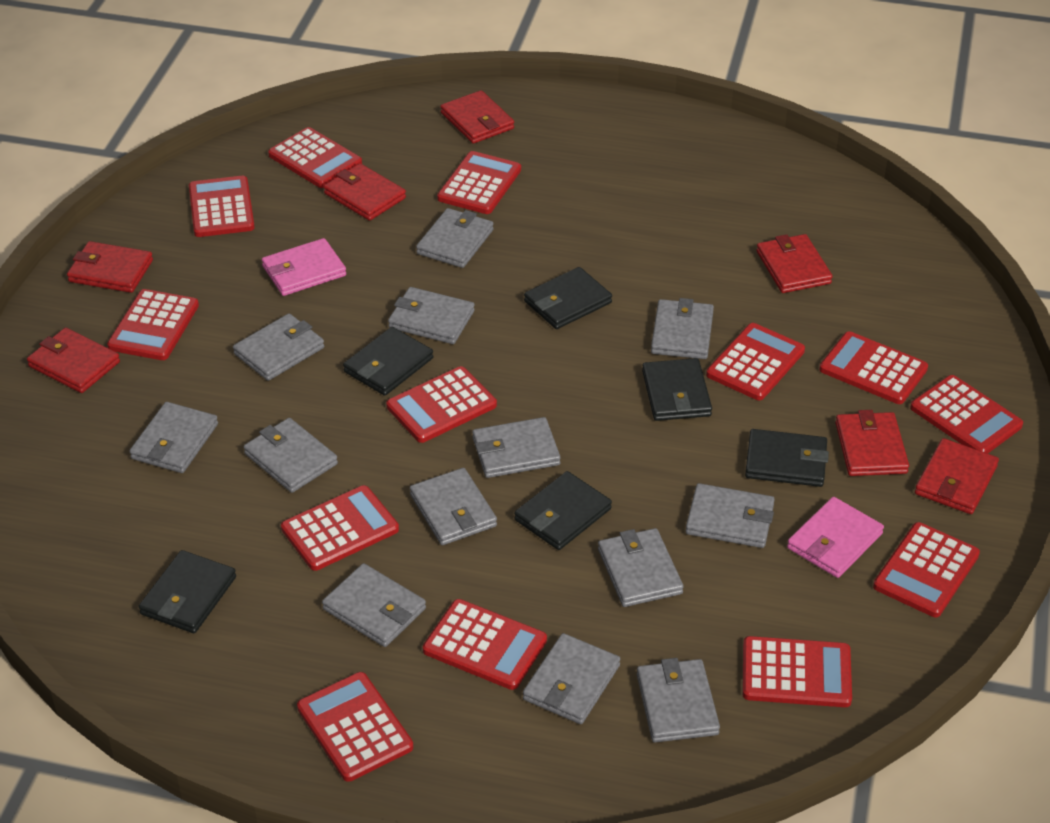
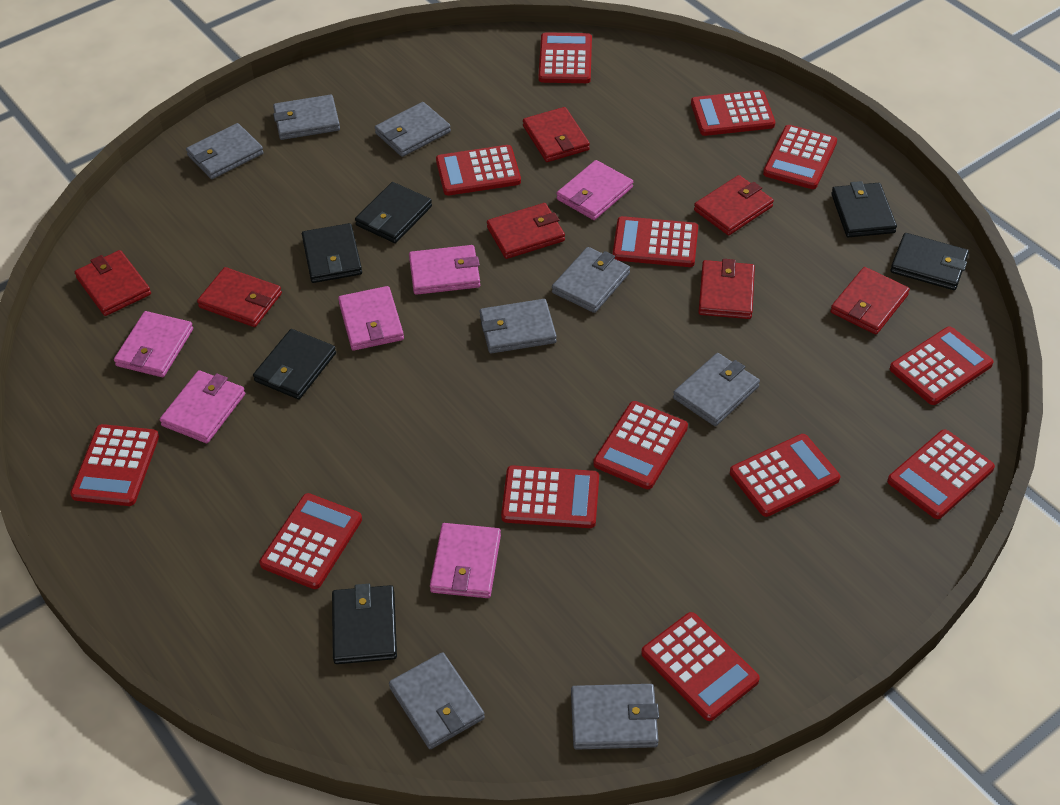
grey wallet: [129,402,218,473] [233,313,324,381] [244,418,338,493] [322,563,426,647] [388,287,475,344] [410,468,497,545] [416,208,494,268] [472,417,561,478] [523,633,620,724] [598,528,684,607] [637,658,720,743] [651,298,714,359] [686,483,775,548] = 13 -> [186,123,264,179] [273,95,340,140] [375,102,451,157] [389,652,485,749] [480,299,557,354] [552,247,630,313] [571,684,659,750] [673,353,760,426] = 8
pink wallet: [262,238,346,296] [787,497,884,578] = 2 -> [114,311,193,377] [160,370,245,443] [338,286,404,351] [409,245,480,295] [430,523,501,598] [557,160,633,220] = 6

